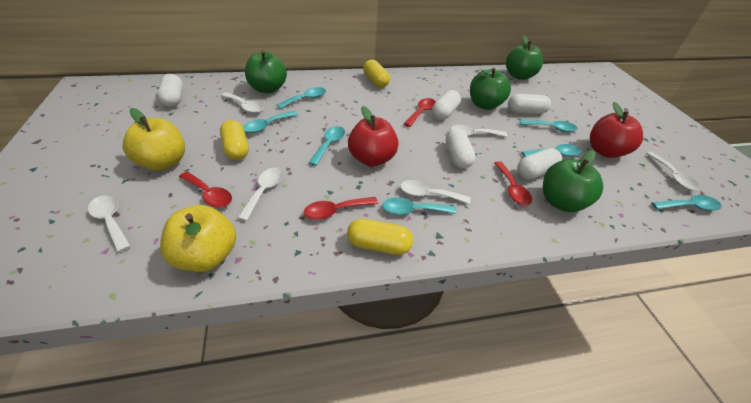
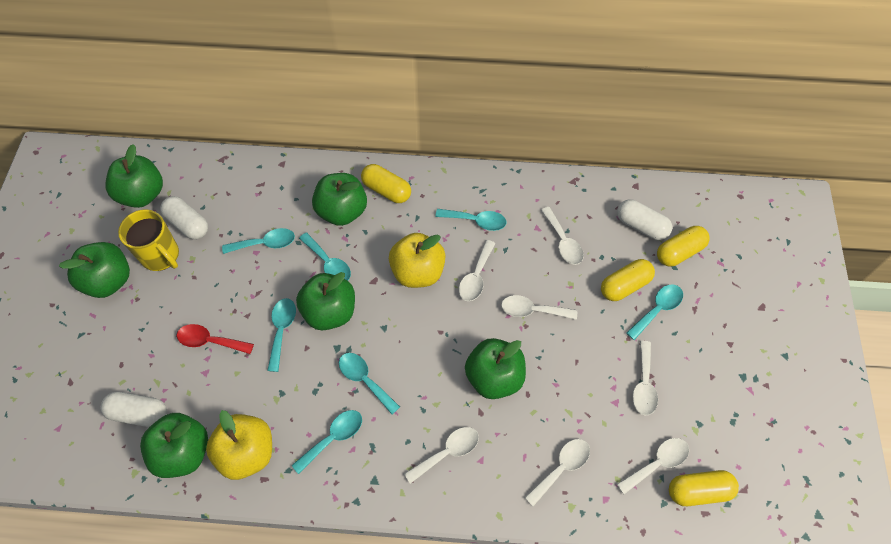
green apple: [245,50,287,93] [470,68,511,110] [506,36,543,80] [543,150,603,212] = 4 -> [59,242,130,298] [106,144,163,208] [140,413,208,478] [296,272,355,330] [312,173,367,226] [465,338,526,399] = 6
red apple: [348,106,399,167] [590,102,643,158] = 2 -> none = 0
red spoon: [179,172,232,207] [304,197,378,220] [404,98,436,127] [494,161,532,205] = 4 -> [177,324,254,354] = 1
white capsule: [158,74,183,107] [432,90,461,120] [446,129,476,169] [508,94,551,114] [517,148,562,179] = 5 -> [101,392,167,427] [160,196,208,240] [617,199,672,240] = 3
white spoon: [88,195,131,252] [221,92,263,113] [237,167,283,221] [400,180,471,204] [451,125,508,137] [646,152,700,191] = 6 -> [404,427,479,484] [459,240,496,301] [501,295,577,320] [524,439,590,506] [541,207,584,265] [617,438,689,494] [632,341,658,415] = 7
yellow capsule: [220,120,249,160] [347,219,413,255] [363,60,390,88] = 3 -> [361,164,411,203] [601,259,655,301] [657,226,710,266] [669,470,739,506] = 4
yellow mug: none = 0 -> [118,209,179,271] = 1

